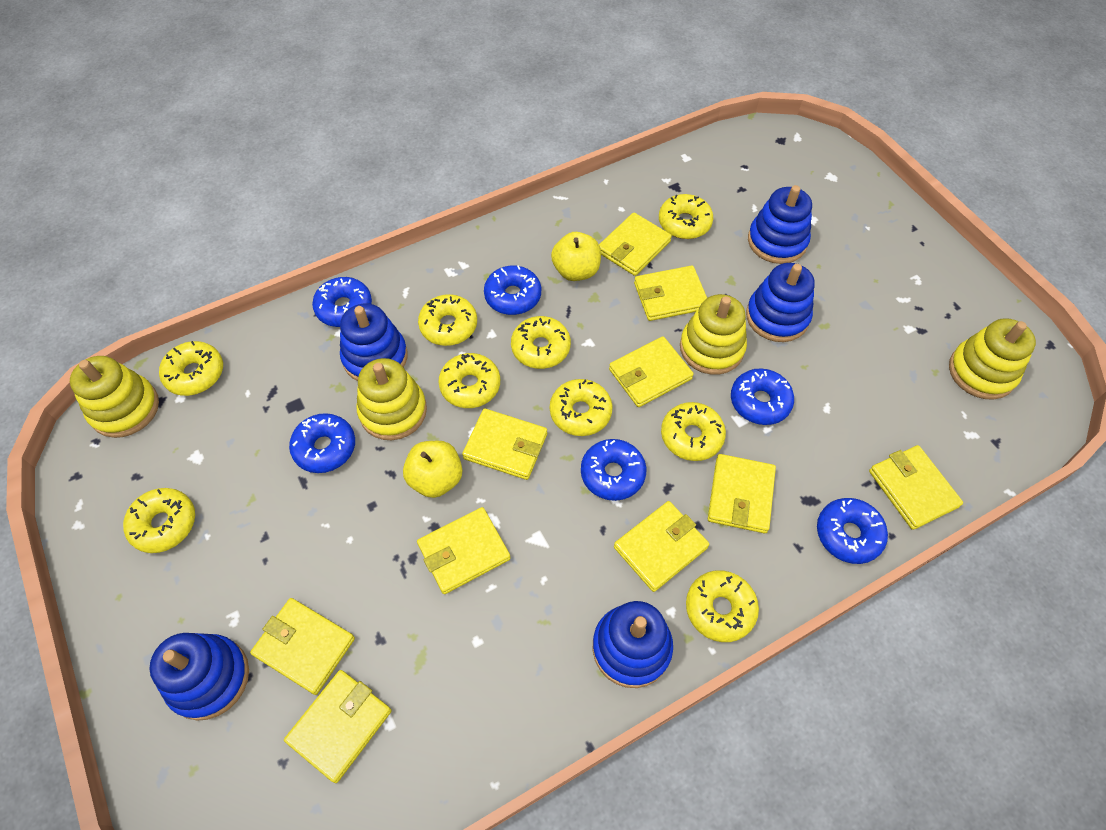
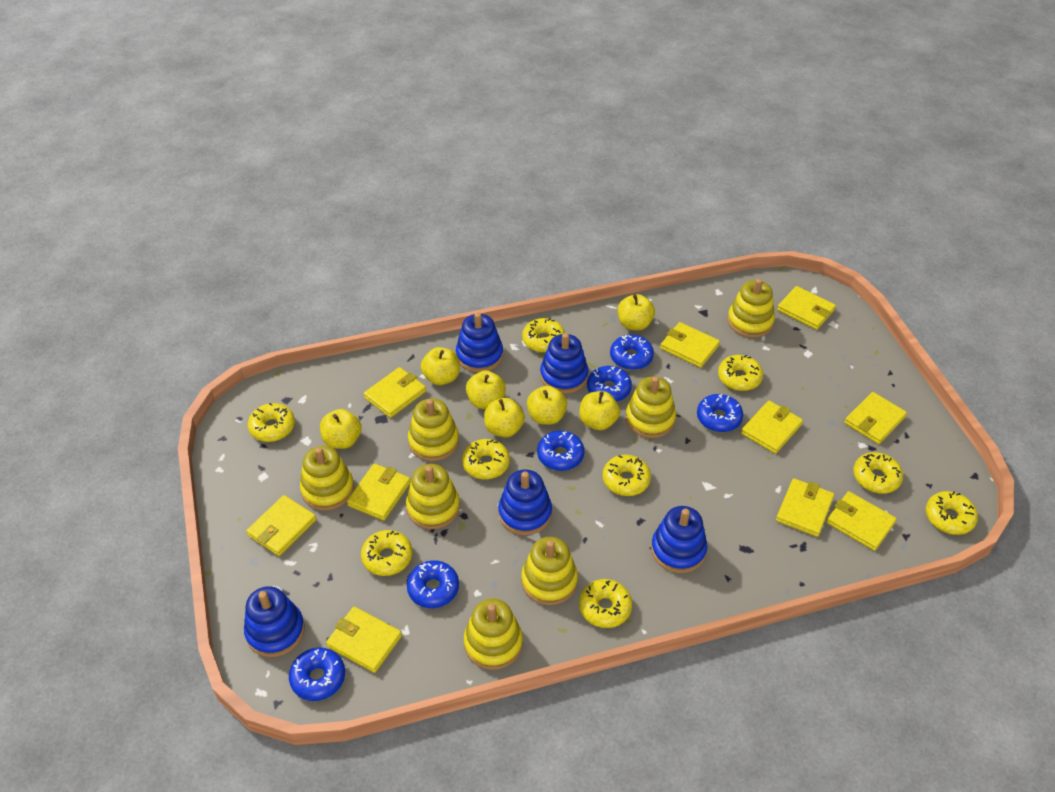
yellow apple: [403,441,462,498] [551,232,601,281] = 2 -> [320,409,362,449] [421,347,460,385] [466,370,506,409] [484,398,525,437] [527,386,567,425] [579,391,620,430] [618,294,655,331] = 7
yellow stacking toy: [70,356,159,438] [356,358,427,440] [680,294,747,375] [949,318,1036,400] = 4 -> [300,446,354,511] [406,464,460,529] [408,398,459,461] [464,599,523,670] [521,537,578,605] [625,376,676,438] [728,279,775,338] = 7

